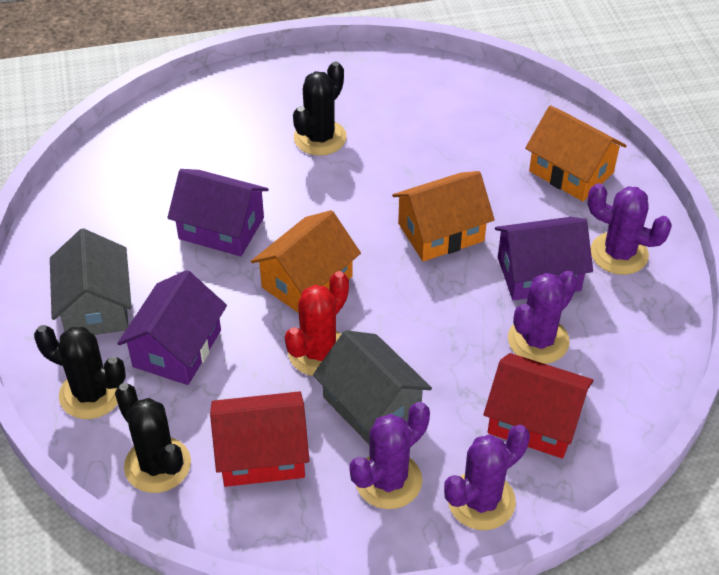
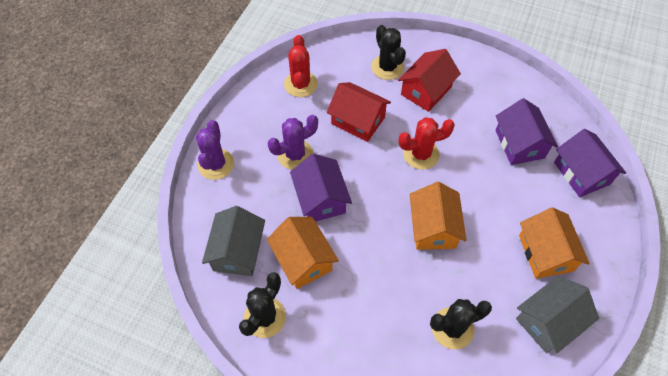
purple cactus: [349,402,430,509] [444,425,530,530] [508,271,577,364] [587,183,672,275] = 4 -> [196,120,234,180] [268,115,318,170] = 2
red cactus: [285,271,349,376] = 1 -> [284,35,318,97] [398,117,455,170] = 2

